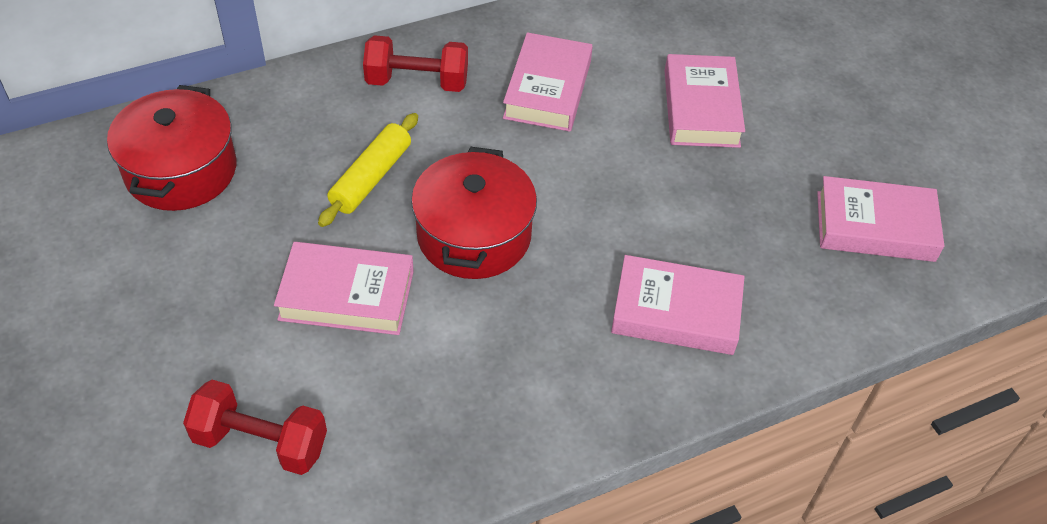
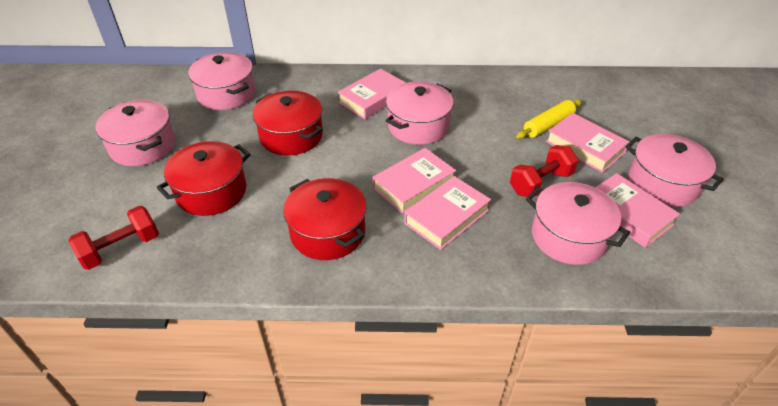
pink pot: none = 0 -> [95,100,175,166] [188,52,255,110] [386,81,454,145] [526,182,630,265] [625,134,724,207] = 5
red pot: [107,85,236,211] [411,147,537,279] = 2 -> [157,141,251,216] [253,91,323,156] [283,178,367,260] = 3

